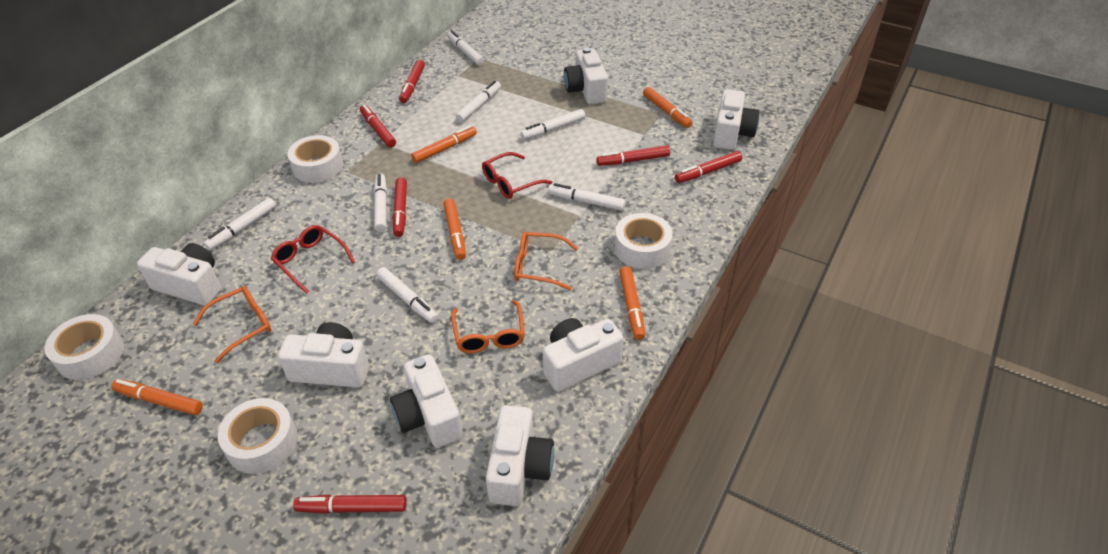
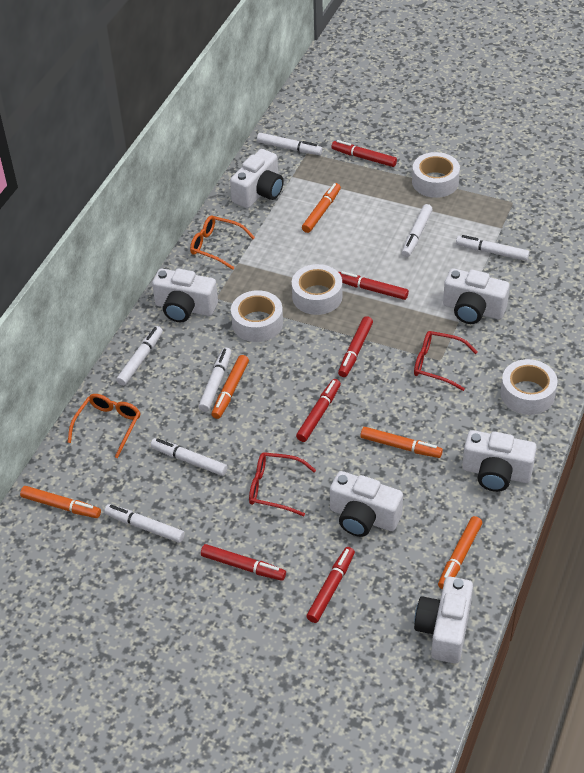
orange glasses: [193,286,271,363] [451,300,525,353] [514,232,578,290] = 3 -> [68,394,140,458] [190,216,255,270] = 2
white camera: [137,243,221,306] [278,322,369,388] [390,354,463,448] [486,405,554,506] [543,318,624,391] [564,47,608,104] [713,89,759,150] = 7 -> [152,269,218,322] [230,149,284,208] [330,471,403,537] [414,577,473,663] [443,268,510,324] [462,430,537,492] = 6

